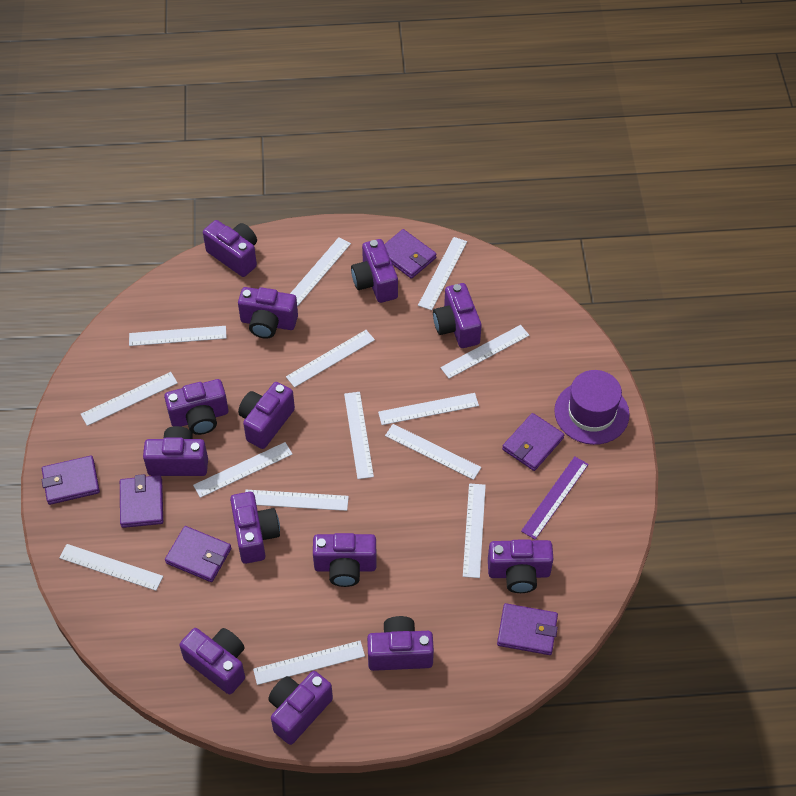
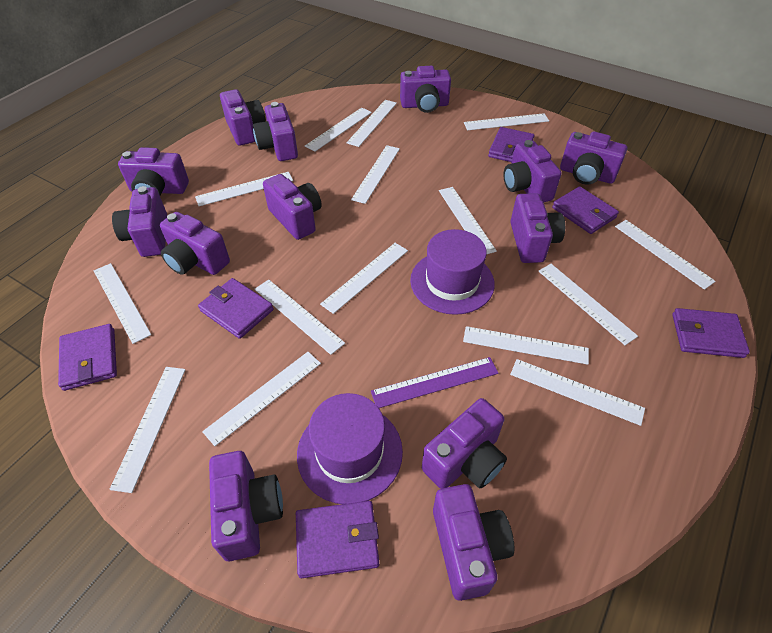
purple hat: [554,370,630,445] = 1 -> [297,393,403,504] [410,229,495,315] = 2
white ruler: [59,544,163,591] [81,372,178,426] [129,326,227,346] [193,442,293,498] [245,490,349,511] [253,641,365,685] [286,330,375,388] [290,237,351,306] [344,392,374,479] [378,393,479,425] [385,424,481,480] [418,237,467,310] [440,325,529,379] [463,483,486,578] = 14 -> [94,263,151,344] [109,367,186,493] [195,172,293,206] [202,352,321,446] [255,279,345,355] [305,108,372,152] [320,243,408,314] [346,100,397,147] [351,145,400,204] [439,187,497,254] [463,326,589,365] [464,113,549,130] [510,359,645,426] [538,264,638,345] [615,220,716,290] = 15

